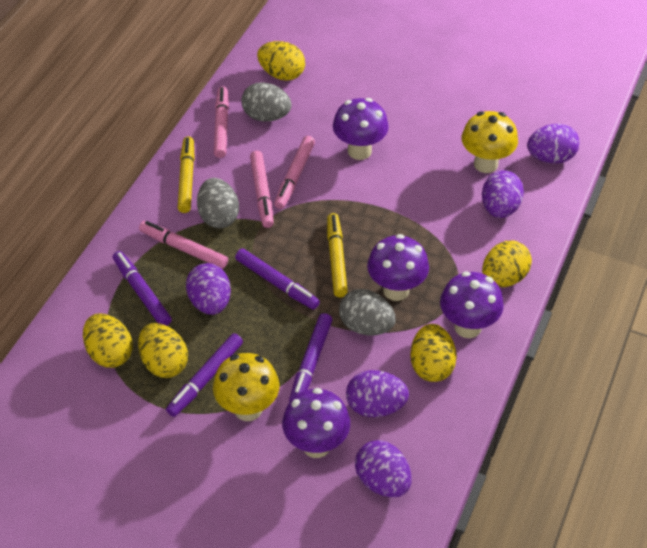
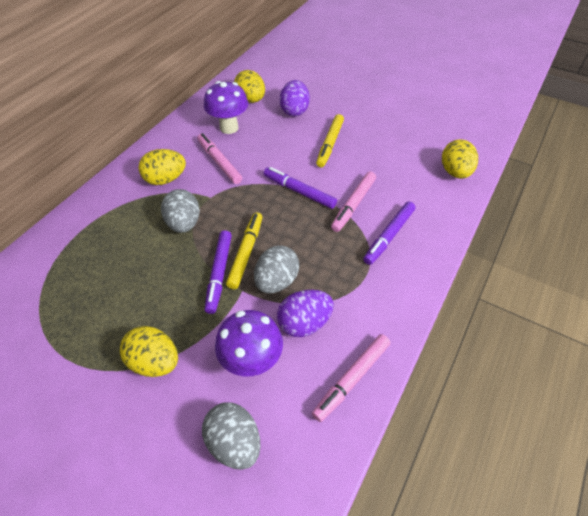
pink marker: [139,221,228,269] [214,86,229,158] [250,151,274,228] [274,136,315,209] = 4 -> [197,133,242,184] [312,334,390,422] [331,171,376,232] = 3
purple egg: [186,263,231,315] [346,370,409,417] [355,440,412,497] [482,170,524,218] [527,124,580,164] = 5 -> [277,290,333,337] [280,80,310,116] = 2
purple marker: [113,251,172,326] [166,333,243,417] [235,248,320,310] [289,313,332,402] = 4 -> [205,230,232,314] [264,167,337,209] [363,202,415,265] = 3
purple mushroom: [282,388,350,458] [333,98,389,160] [367,234,429,301] [440,271,504,338] = 4 -> [204,81,248,134] [215,310,283,377] = 2
yellow egg: [83,313,133,368] [138,323,188,378] [257,41,305,81] [410,324,457,382] [482,240,532,287] = 5 -> [120,326,178,377] [138,149,186,185] [234,70,265,103] [442,139,478,179] = 4
yellow mushroom: [213,353,280,421] [462,111,518,173] = 2 -> none = 0

